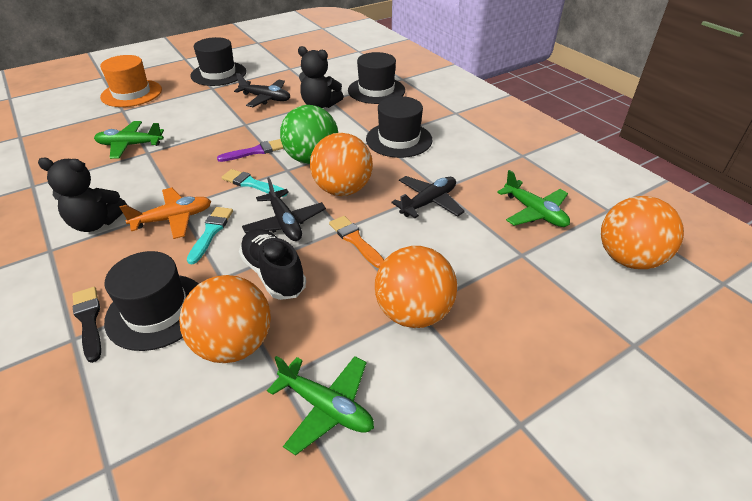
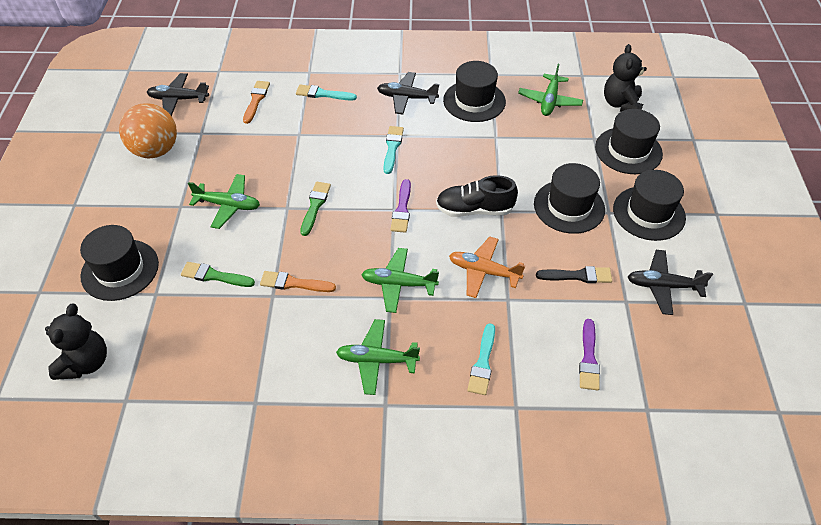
black hat: [104,251,199,351] [190,37,246,86] [348,52,405,104] [366,96,432,158] = 4 -> [80,225,159,301] [443,61,506,122] [534,163,605,234] [595,109,663,174] [613,170,686,241] = 5
green ball: [280,105,338,164] = 1 -> none = 0
green brush: none = 0 -> [181,262,255,287] [300,182,331,236] = 2
green plane: [94,121,164,159] [267,356,374,455] [497,170,570,227] = 3 -> [188,174,260,229] [336,319,420,395] [361,248,439,313] [518,64,583,116] = 4
orange ball: [179,275,271,363] [310,133,373,196] [375,246,457,328] [601,196,684,269] = 4 -> [119,103,177,159] = 1
orange brush: [329,216,384,268] = 1 -> [243,81,270,124] [260,271,336,292] = 2
orange hat: [100,55,162,107] = 1 -> none = 0
purple brush: [217,139,284,162] = 1 -> [390,179,411,233] [579,319,600,390] = 2
turquoise brush: [187,207,233,264] [221,169,287,197] = 2 -> [296,85,357,101] [383,126,404,174] [467,323,495,395] = 3

